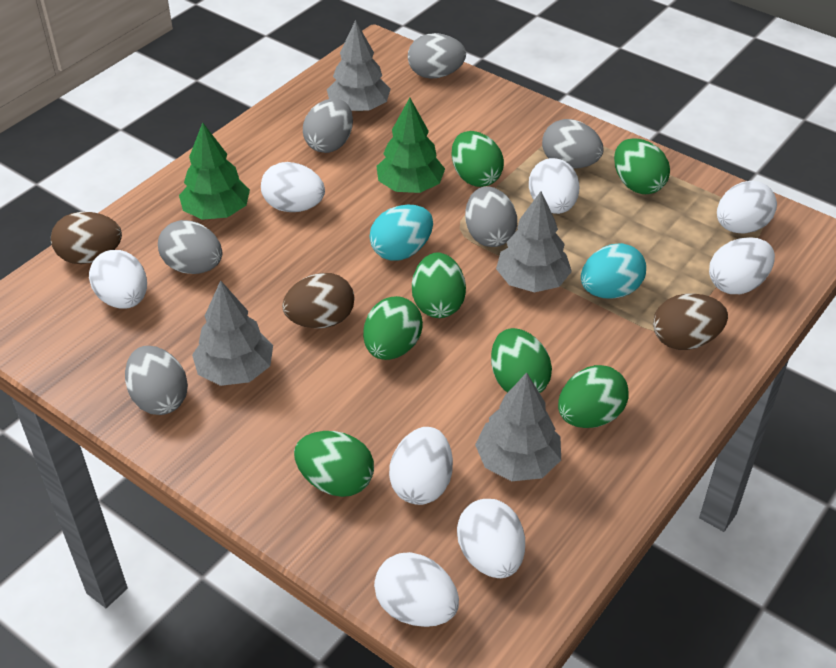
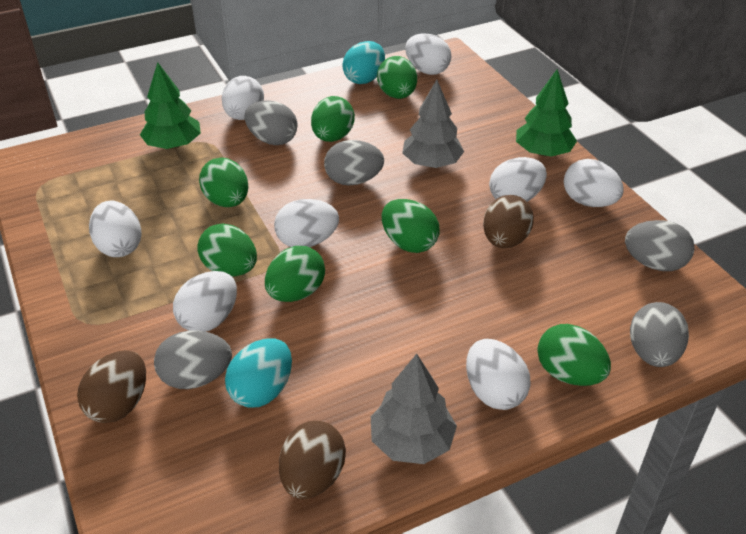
grey egg: [125,346,188,415] [158,220,222,274] [303,98,353,153] [408,33,466,79] [465,186,517,247] [542,119,604,169] = 6 -> [154,331,232,389] [245,101,298,145] [324,140,384,186] [625,220,695,271] [630,302,689,367] = 5
grey tree: [192,280,273,386] [327,20,391,112] [475,373,561,481] [496,191,572,292] = 4 -> [371,354,457,464] [402,80,464,168] = 2

